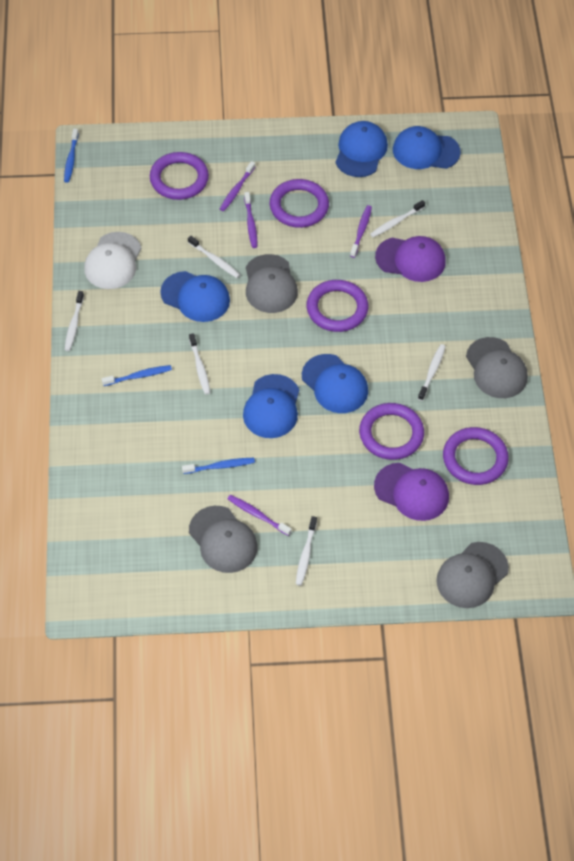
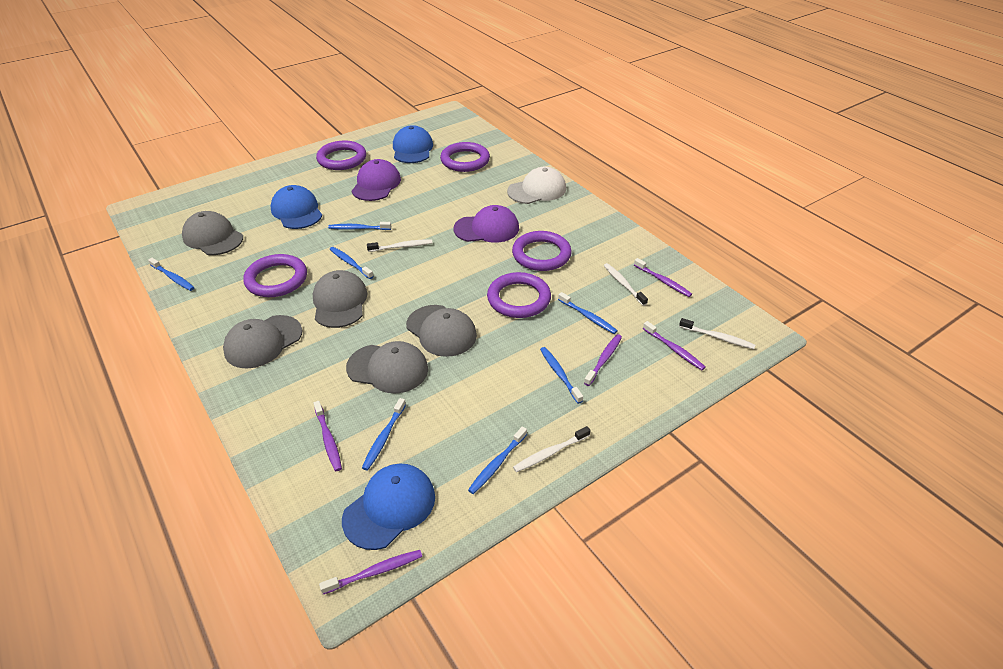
blue cap: [160,271,230,322] [243,374,299,438] [302,354,368,413] [336,121,388,177] [393,126,461,169] = 5 -> [271,185,322,229] [342,464,435,550] [393,125,433,163] = 3
blue toothbrush: [64,129,79,183] [102,365,172,386] [182,458,255,474] = 3 -> [148,258,195,291] [328,222,391,230] [330,247,374,279] [362,398,406,471] [468,426,527,494] [540,347,583,404] [558,292,618,334] = 7
grey cap: [189,506,258,573] [246,254,298,313] [436,542,509,608] [466,337,528,398] = 4 -> [182,211,243,255] [223,315,302,369] [313,270,367,328] [346,341,428,393] [406,305,477,357] = 5
purple toothbrush: [220,161,255,211] [228,495,292,536] [244,192,257,248] [350,205,372,258] = 4 -> [313,401,342,471] [319,550,422,594] [584,334,622,386] [634,258,692,297] [643,321,706,370] = 5
white toothbrush: [65,291,84,351] [188,236,240,278] [189,333,210,395] [296,516,317,586] [370,200,425,237] [418,344,446,401] = 6 -> [367,239,433,252] [513,426,591,472] [603,263,648,306] [679,318,755,349] = 4

